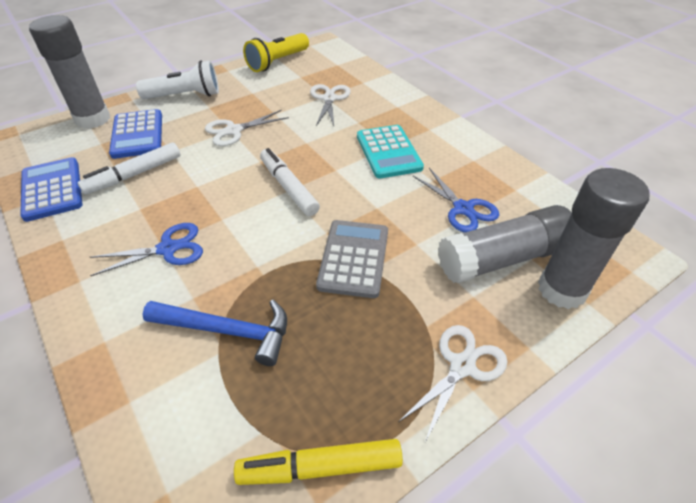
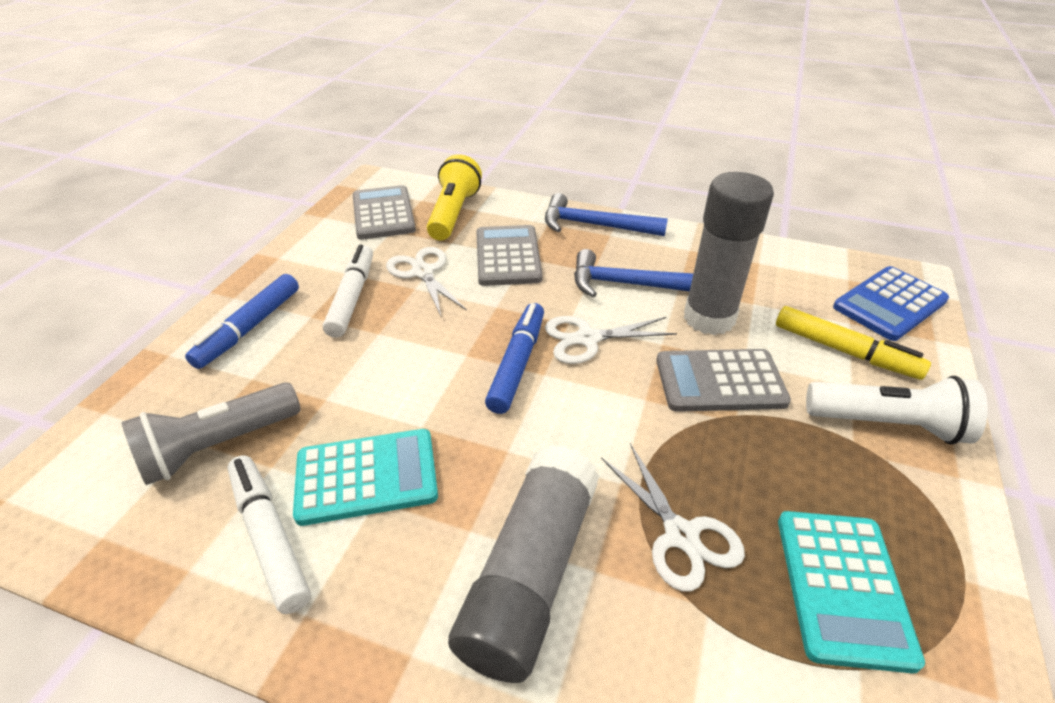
blue calculator: [20,157,83,222] [109,109,162,159] = 2 -> [833,266,949,341] = 1
blue hammer: [143,300,287,366] = 1 -> [545,193,668,236] [574,249,693,297] = 2
blue marker: none = 0 -> [185,274,299,369] [485,303,544,414] = 2
blue scissors: [90,223,203,276] [413,168,499,232] = 2 -> none = 0
grey calculator: [316,220,388,298] = 1 -> [353,185,416,240] [476,225,543,286] [656,349,791,412] = 3
grey flashlight: none = 0 -> [121,382,301,485] = 1
grey glue stick: [29,15,110,129] [438,205,572,283] [538,168,650,309] = 3 -> [448,445,599,683] [684,172,774,335] = 2
turquoise calculator: [357,125,424,179] = 1 -> [293,429,438,526] [778,511,925,674] = 2

